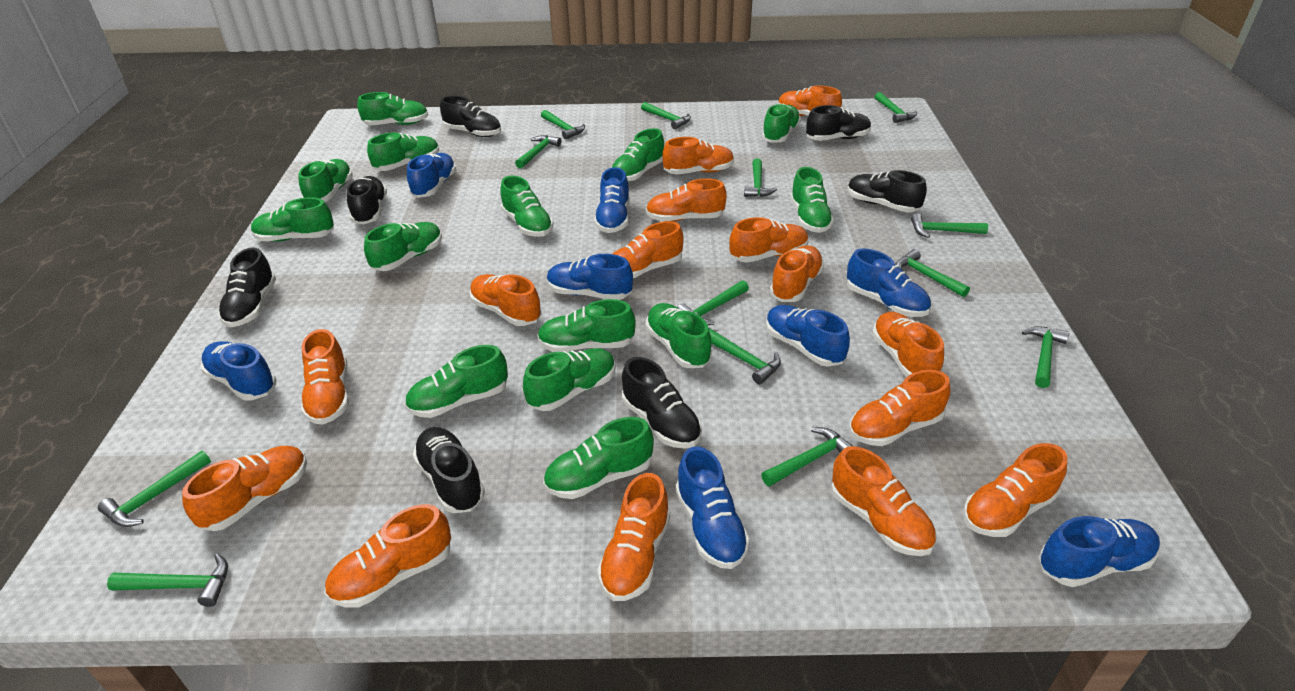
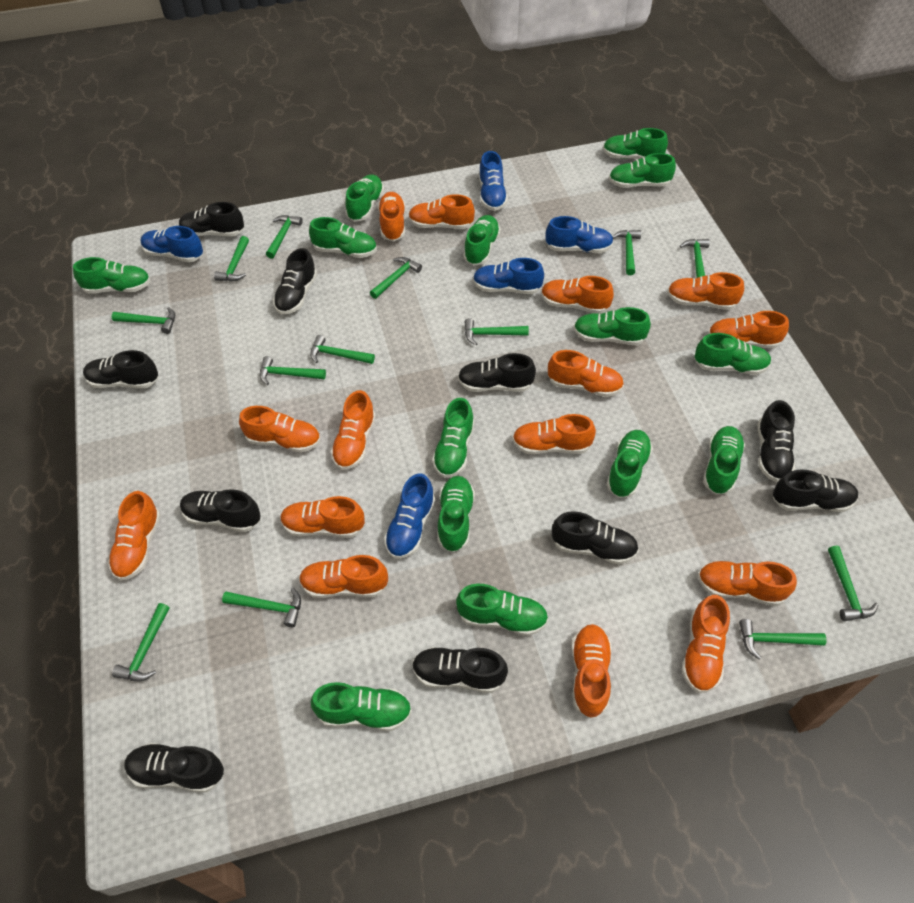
black shoe: [218,247,276,327] [346,176,387,224] [412,427,485,513] [440,96,501,137] [622,357,702,449] [806,105,871,141] [847,170,927,212] = 7 -> [83,350,158,388] [124,743,224,792] [179,202,244,237] [180,489,261,532] [273,248,317,314] [412,647,508,693] [458,353,536,392] [552,511,639,564] [758,400,795,482] [773,469,858,512] = 10
blue shoe: [201,341,277,400] [407,153,456,198] [547,254,633,300] [594,167,629,233] [676,446,750,569] [766,305,850,367] [847,248,931,317] [1039,516,1160,587] = 8 -> [140,226,203,262] [384,473,435,559] [473,258,544,294] [479,151,508,211] [546,216,614,253] = 5

